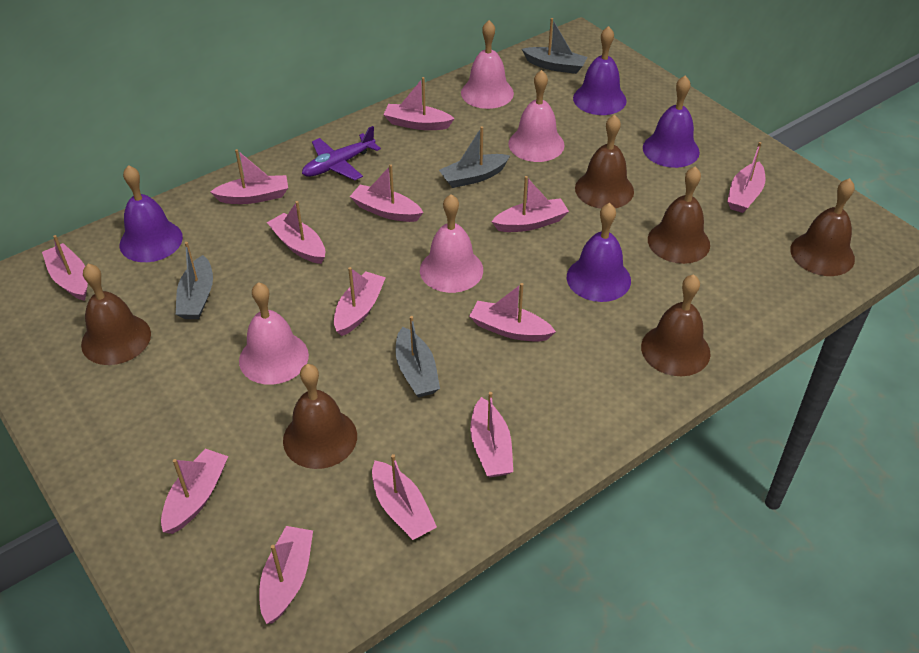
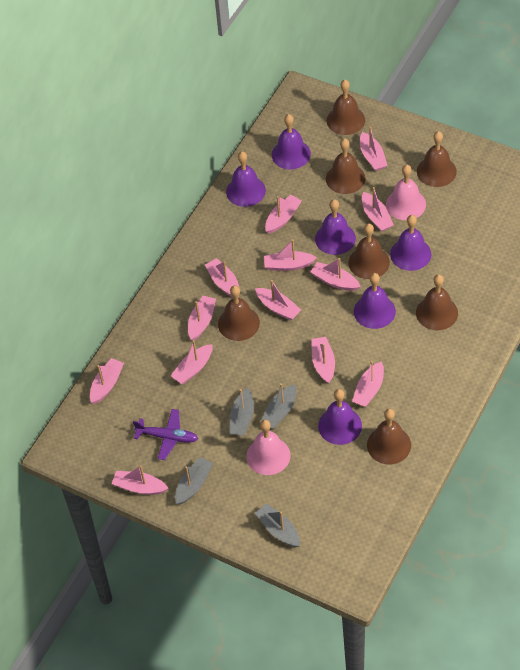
brown bell: [81,264,151,365] [283,364,357,469] [575,115,634,209] [641,274,711,376] [648,167,710,264] [790,178,855,276] = 6 -> [218,285,260,341] [326,138,365,194] [327,80,365,135] [349,223,390,279] [367,409,411,464] [416,274,458,330] [417,131,457,187] = 7
pink bell: [239,282,309,385] [420,194,483,293] [461,20,514,109] [508,70,565,162] = 4 -> [246,419,290,475] [386,165,426,220] = 2
purple bell: [120,165,183,262] [567,203,631,302] [573,26,627,115] [643,76,700,168] = 4 -> [226,151,266,207] [272,114,311,170] [315,199,356,255] [318,389,362,445] [354,273,396,329] [390,215,431,271] = 6

